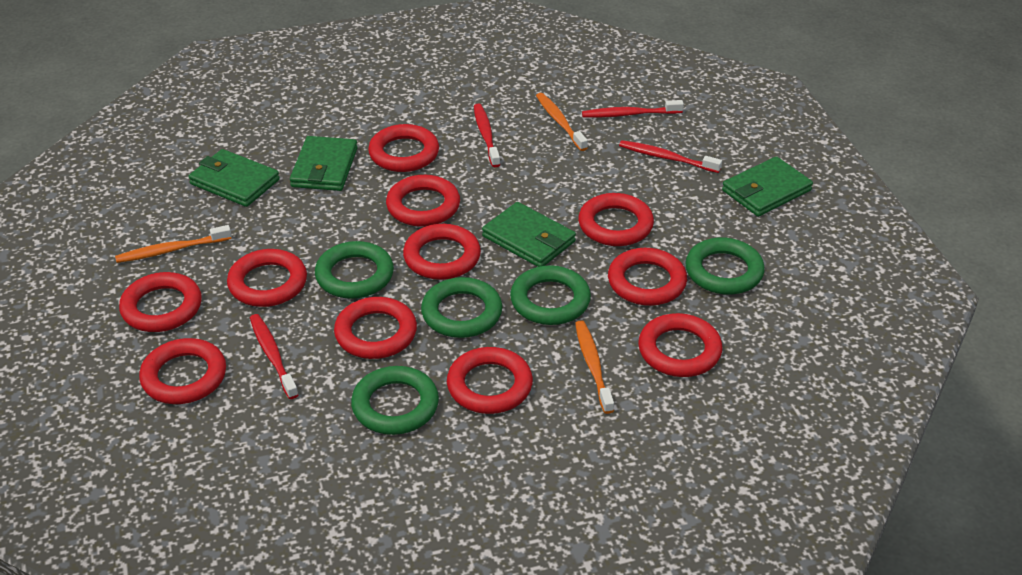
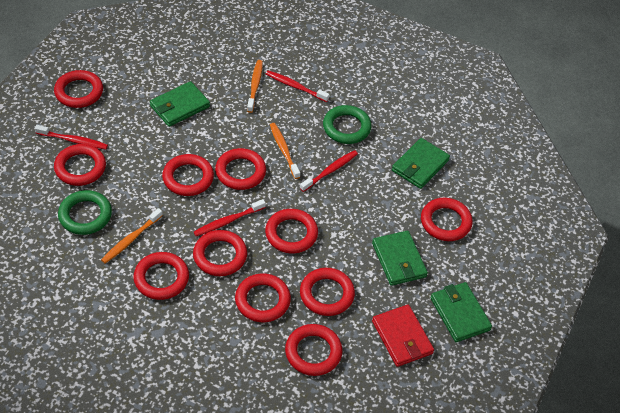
green ring: [315,241,394,299] [351,366,439,435] [421,277,502,338] [510,265,591,325] [685,237,765,295] = 5 -> [58,190,112,235] [323,105,372,144] = 2
red wallet: none = 0 -> [372,305,434,367] = 1

